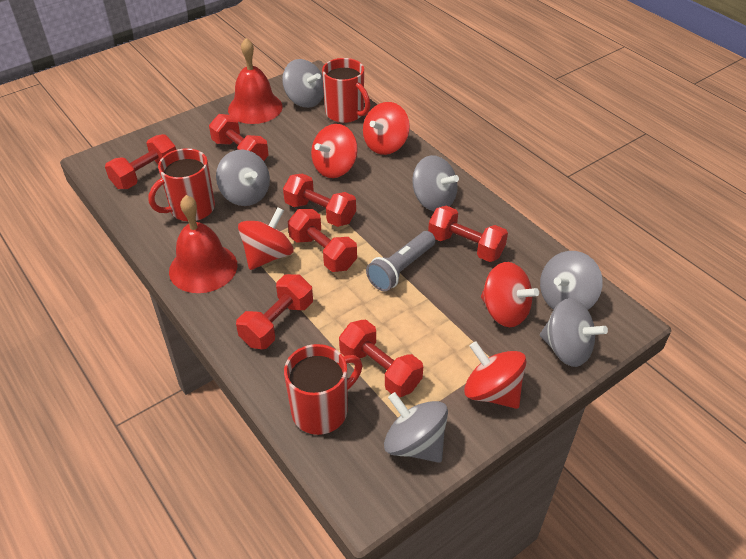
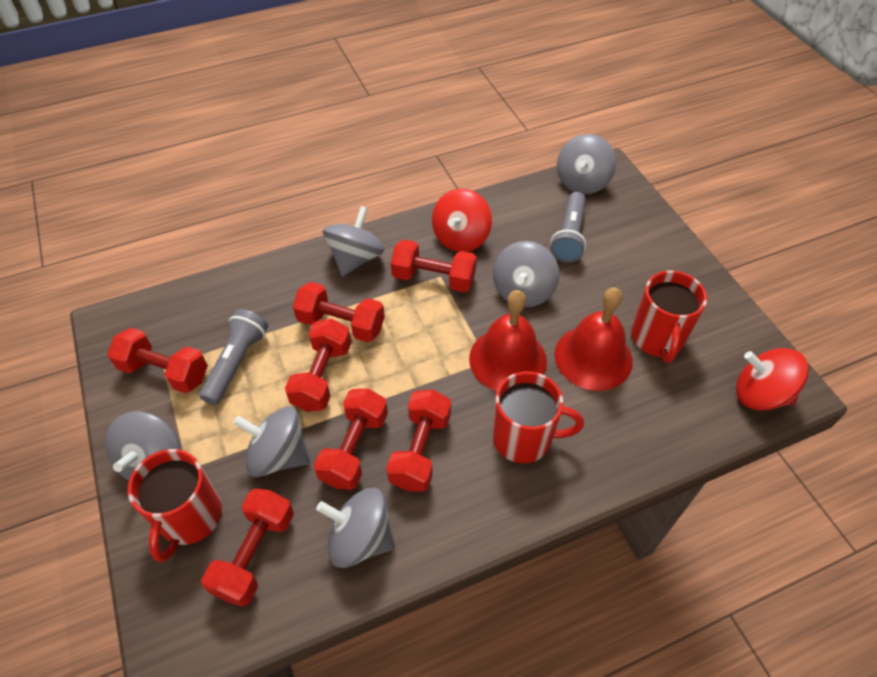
grey flashlight: [366,231,435,291] = 1 -> [199,309,268,405] [550,192,586,263] = 2
red spinning top: [238,207,293,270] [311,124,358,178] [363,102,410,155] [464,341,527,409] [481,262,539,327] = 5 -> [432,188,492,252] [736,348,809,411] = 2

